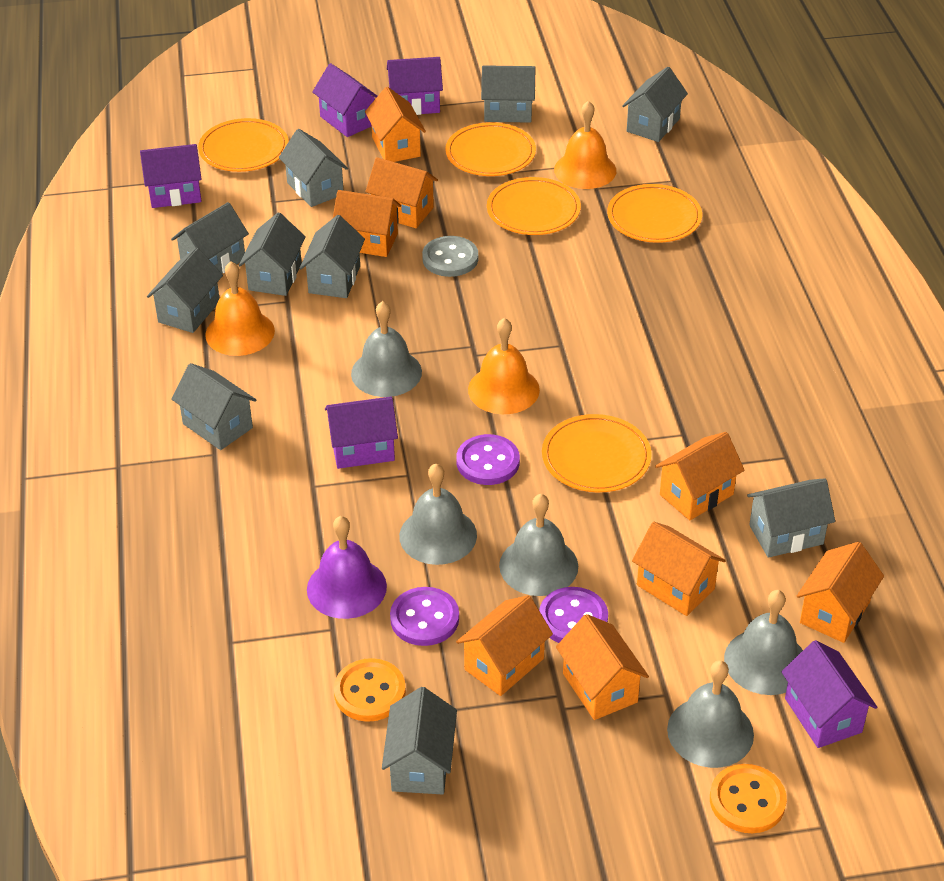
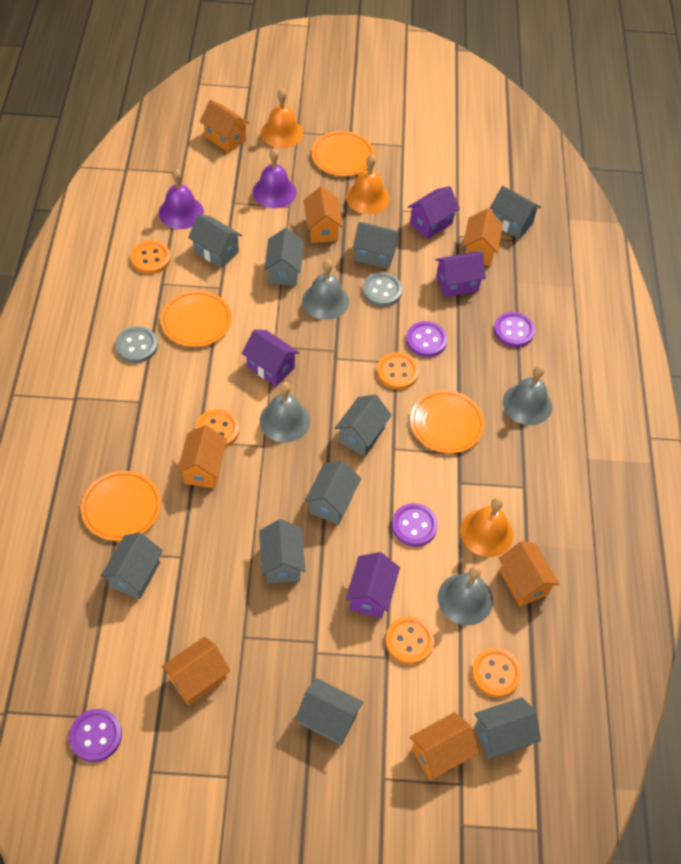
grey bell: [351,301,422,397] [399,463,477,565] [499,494,578,596] [667,660,754,768] [724,590,803,695] = 5 -> [260,382,310,443] [302,260,349,320] [438,566,493,625] [503,366,552,425] = 4
grey button: [422,236,478,277] = 1 -> [115,326,158,363] [362,272,402,307] = 2
orange button: [334,658,406,722] [710,764,787,833] = 2 -> [131,241,171,274] [195,409,239,447] [377,352,419,390] [385,616,434,665] [472,648,522,697] = 5
orange house: [333,190,401,257] [365,87,426,162] [365,157,438,228] [456,595,553,696] [556,614,649,720] [632,522,726,616] [655,432,744,520] [797,542,884,643] = 8 -> [161,637,230,706] [177,425,227,488] [200,100,249,153] [303,186,343,243] [410,712,479,780] [463,208,503,266] [499,541,559,607] = 7
orange plate: [198,118,289,172] [445,122,536,176] [487,177,581,235] [542,414,652,492] [607,184,702,243] = 5 -> [81,471,161,541] [161,290,232,347] [312,131,375,176] [410,390,484,453] = 4
purple bell: [307,516,387,619] = 1 -> [159,169,204,229] [252,149,296,208] = 2
purple button: [390,587,459,646] [456,434,520,485] [539,587,608,643] = 3 -> [69,709,122,762] [392,503,438,547] [406,321,447,357] [494,312,535,347] = 4
purple house: [140,144,202,208] [312,63,377,137] [325,397,398,469] [387,57,443,115] [781,640,877,748] = 5 -> [242,329,299,386] [346,552,400,618] [408,186,460,239] [435,252,486,298] = 4

